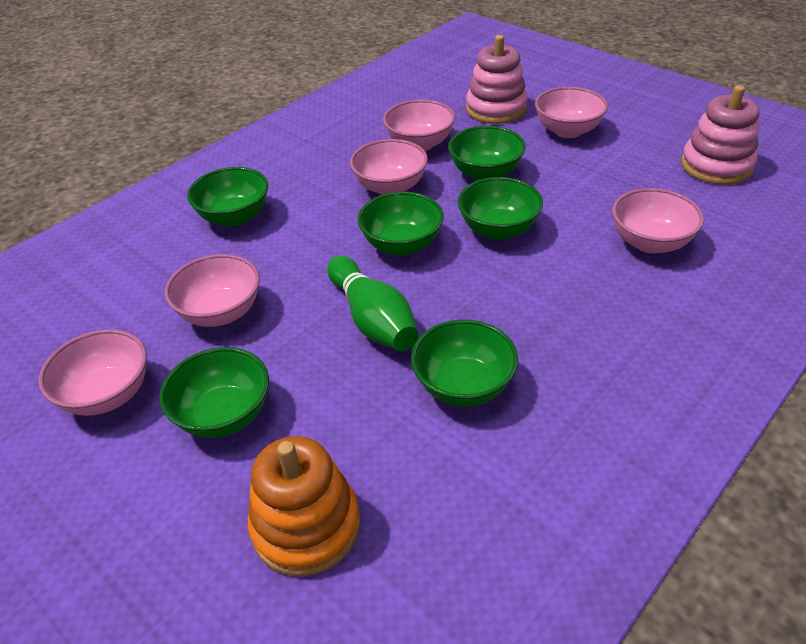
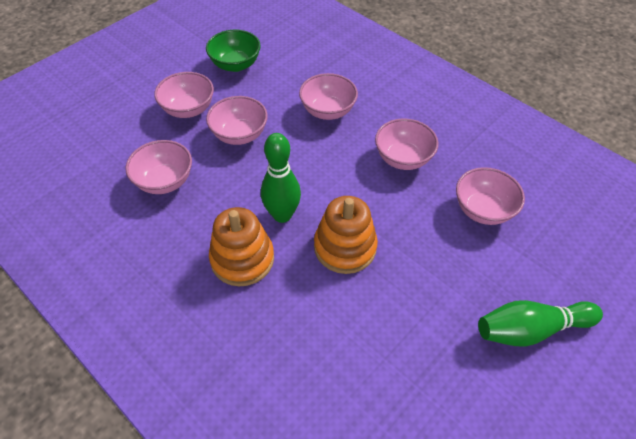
green bowl: [159,347,269,438] [187,167,268,227] [358,192,444,256] [411,319,518,407] [448,126,526,180] [457,177,543,240] = 6 -> [206,30,261,72] = 1
green bowling pin: [327,256,418,351] = 1 -> [261,133,301,223] [478,300,603,347] = 2
orange stacking toy: [248,436,360,576] = 1 -> [209,207,274,286] [314,196,378,274] = 2
pink stacking toy: [466,35,527,124] [681,85,760,185] = 2 -> none = 0

